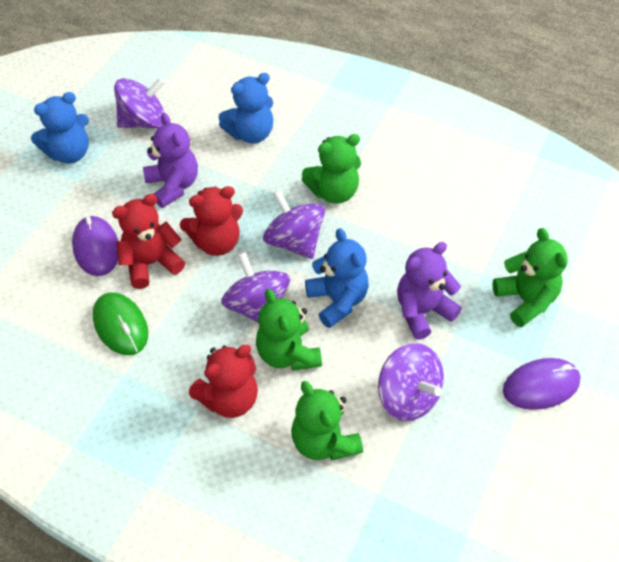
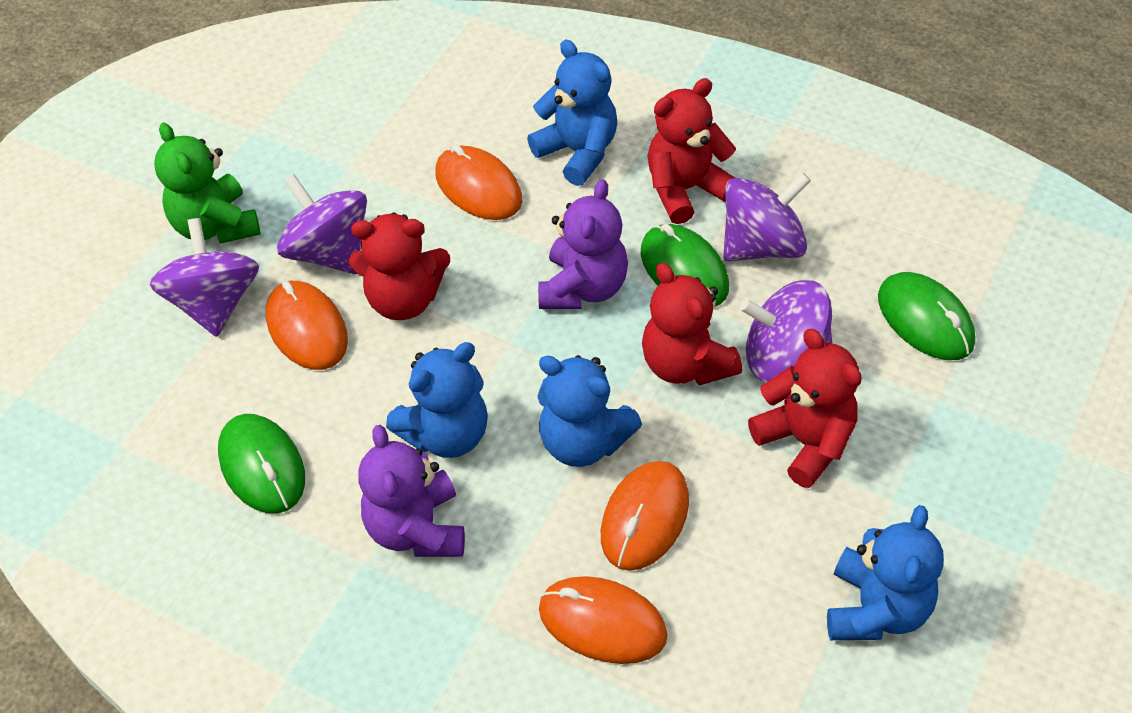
blue teddy bear: [31,92,89,163] [219,73,273,144] [305,228,369,328] = 3 -> [386,342,488,458] [527,40,617,186] [537,355,642,467] [827,505,944,640] = 4
green mouse: [93,292,148,355] = 1 -> [218,414,305,514] [641,224,729,307] [878,272,975,360] = 3
green teddy bear: [256,289,322,371] [291,381,363,460] [302,134,361,204] [492,228,568,327] = 4 -> [154,122,260,244] = 1
orange mouse: none = 0 -> [266,281,348,370] [435,145,522,220] [539,576,668,664] [601,461,689,571] = 4
purple mouse: [72,216,118,276] [503,358,580,410] = 2 -> none = 0
red teddy bear: [112,194,185,289] [180,186,243,256] [189,345,258,418] = 3 -> [349,213,450,320] [642,263,742,386] [648,78,736,224] [748,329,862,488] = 4

